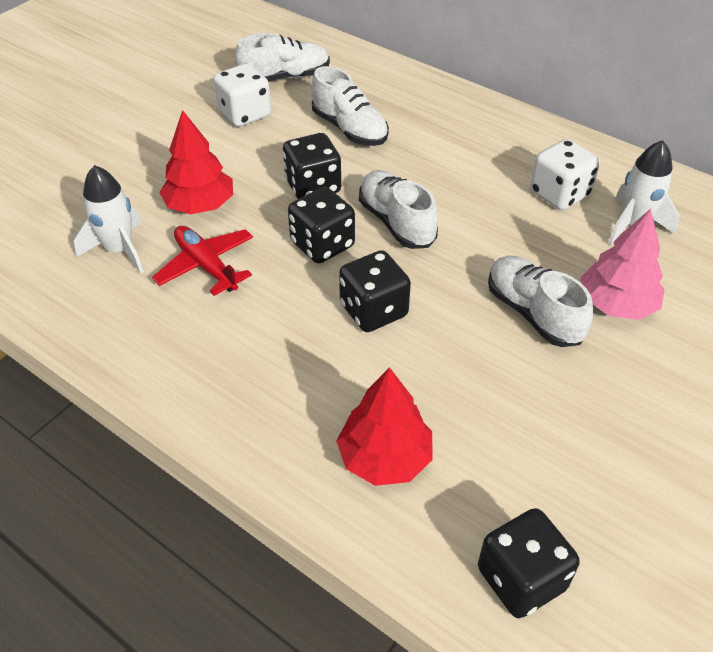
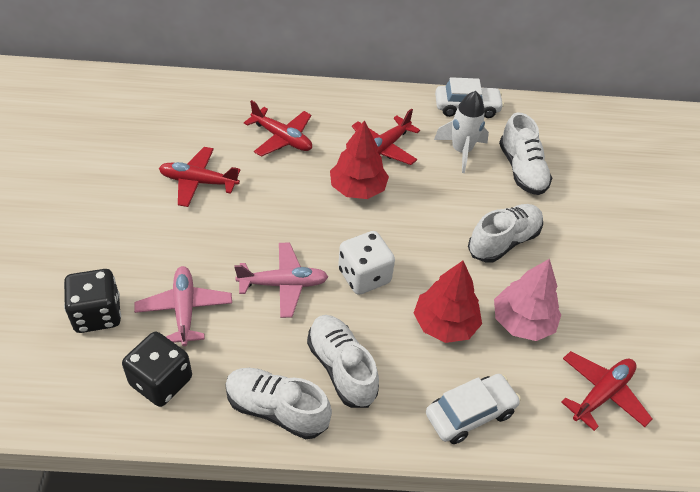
black dice: [283,133,341,199] [288,187,355,263] [339,250,411,332] [478,508,580,618] = 4 -> [64,269,121,333] [122,332,192,407] = 2
pink plane: none = 0 -> [134,266,232,346] [234,243,328,318] = 2
red plane: [152,226,253,296] = 1 -> [159,147,240,207] [244,100,312,157] [352,108,420,165] [561,351,652,431] = 4
white car: none = 0 -> [426,374,521,444] [435,77,504,118] = 2
white dice: [214,63,271,127] [530,139,600,210] = 2 -> [338,231,395,295] = 1
white rocket: [74,165,144,274] [608,140,680,245] = 2 -> [434,91,489,173] = 1

